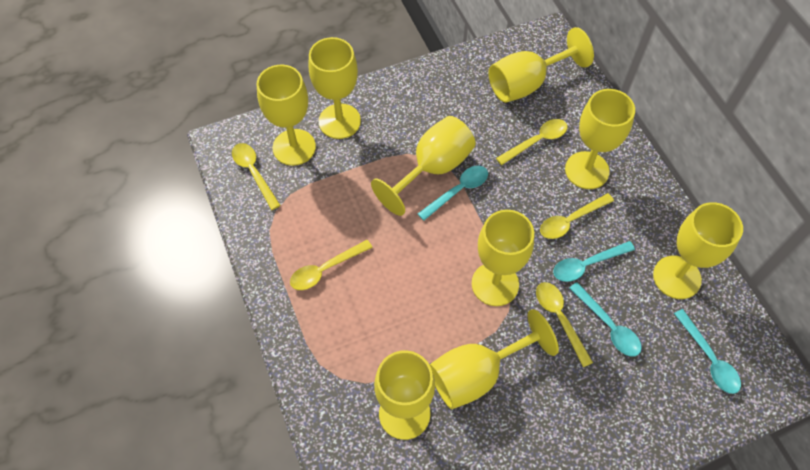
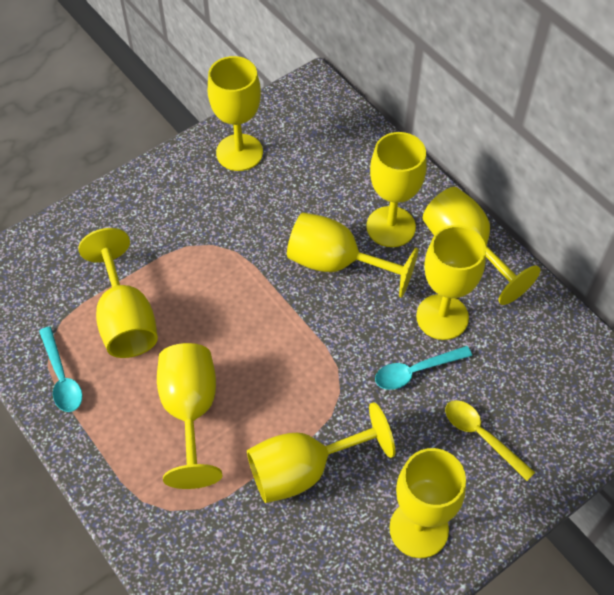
turquoise spoon: [418,166,488,221] [553,241,635,282] [569,282,642,357] [674,309,741,394] = 4 -> [39,326,82,412] [375,346,472,390] = 2
yellow spoon: [232,143,281,210] [290,240,373,290] [496,119,568,165] [536,282,593,367] [540,193,614,239] = 5 -> [445,400,535,481] = 1

